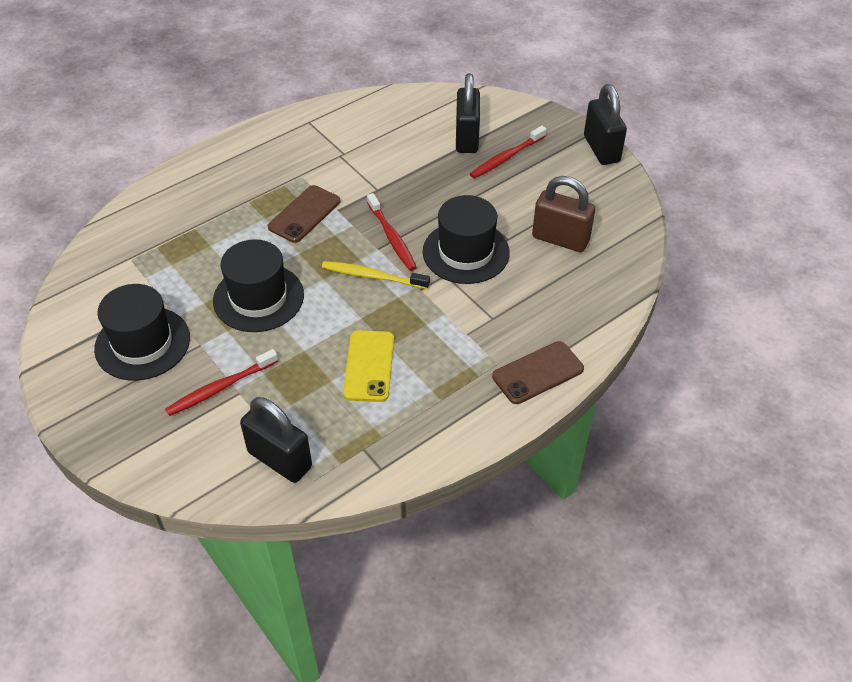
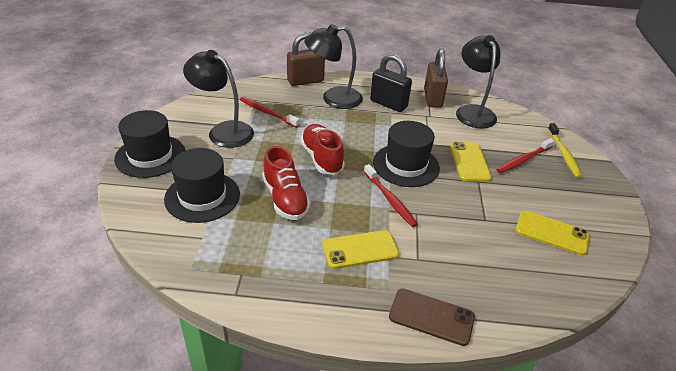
black lamp: none = 0 -> [183,50,254,148] [305,24,363,109] [456,35,501,128] = 3
black padlock: [240,397,312,483] [456,73,480,153] [584,84,627,165] = 3 -> [370,54,412,112] = 1
brown padlock: [532,176,595,252] = 1 -> [287,32,325,86] [424,49,448,108] = 2
brown phone: [268,185,340,243] [492,341,584,404] = 2 -> [389,288,475,346] = 1
red shoe: none = 0 -> [263,146,310,220] [300,124,345,175] = 2
yellow phone: [343,330,394,402] = 1 -> [322,230,399,269] [450,142,492,182] [516,211,589,255] = 3

